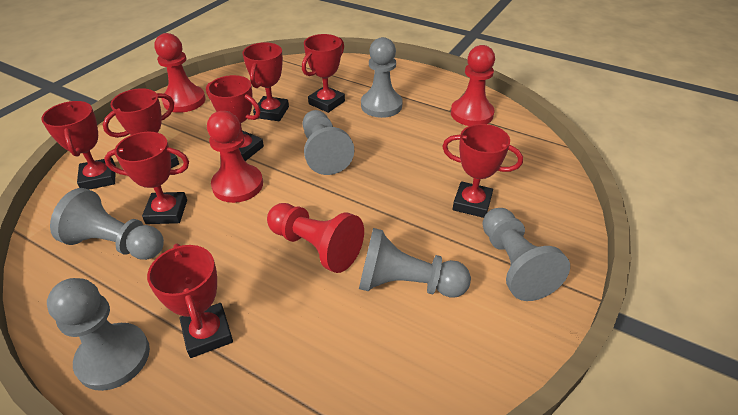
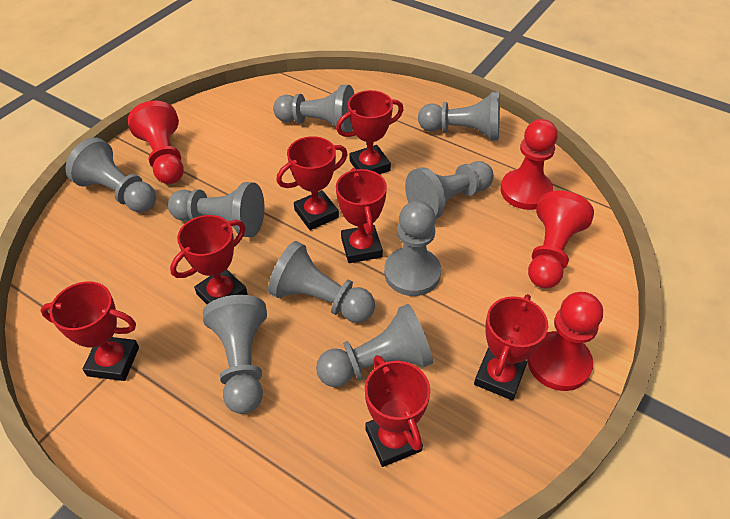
grey pawn: [47,278,150,391] [50,188,164,260] [303,110,354,175] [359,228,471,298] [361,37,403,118] [483,208,570,301] = 6 -> [65,137,156,212] [168,182,264,237] [203,295,267,414] [268,241,375,323] [273,85,354,132] [316,304,433,387] [384,201,441,296] [405,161,494,219] [418,92,500,140] = 9
red trophy: [41,101,116,190] [102,88,179,168] [104,132,189,224] [147,244,233,358] [206,75,264,161] [242,42,289,121] [302,34,345,113] [442,124,523,218] = 8 -> [40,281,139,381] [170,215,247,304] [276,136,348,230] [336,90,404,174] [336,168,387,263] [365,355,430,467] [474,294,548,400] = 7

